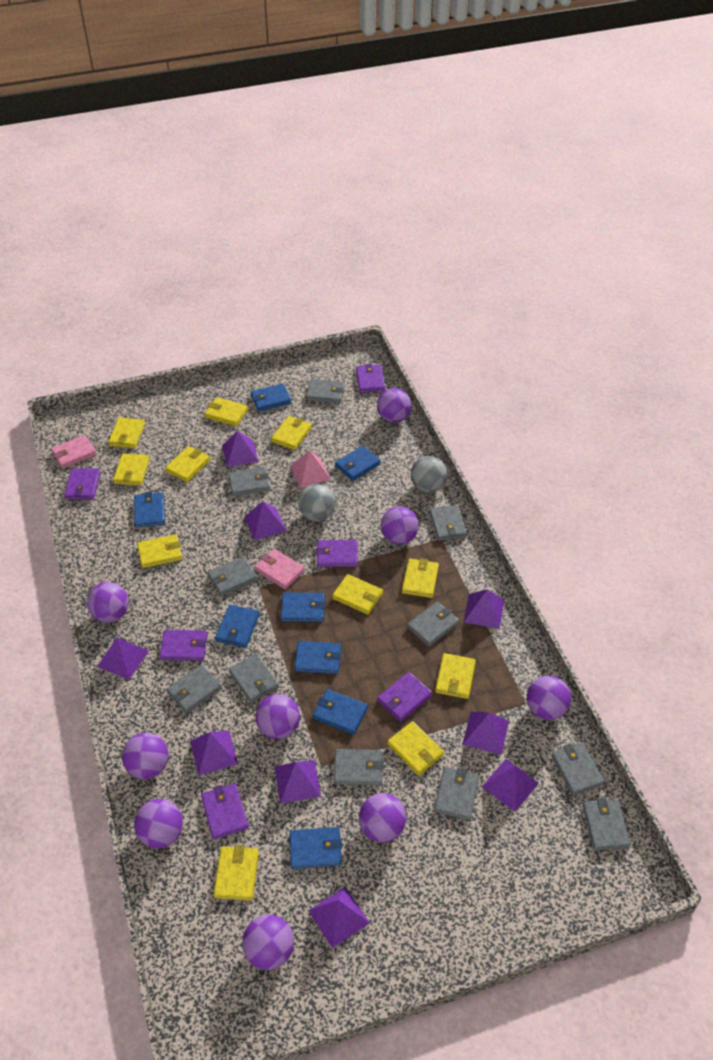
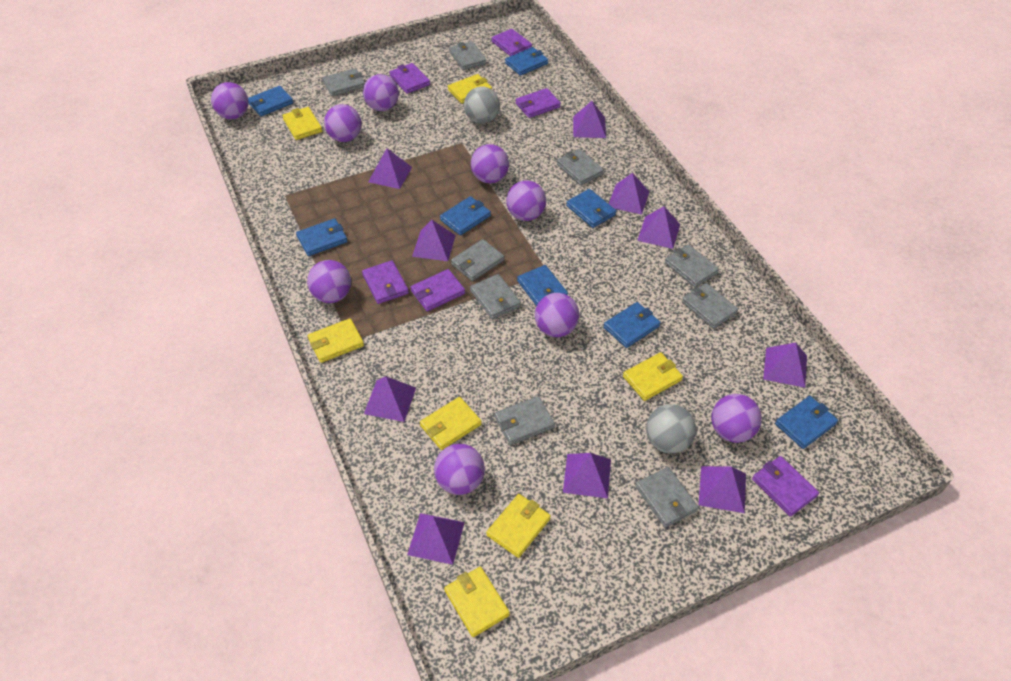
grey wallet: [166,664,222,714] [207,556,258,596] [228,467,270,496] [229,653,279,703] [306,379,345,403] [334,749,384,785] [407,602,459,647] [429,505,467,541] [434,767,479,820] [551,742,605,795] [582,798,631,851] = 11 -> [322,68,365,96] [449,41,487,70] [451,239,504,281] [470,274,521,319] [495,396,555,445] [557,149,604,185] [636,467,699,528] [665,244,719,287] [682,283,738,329] = 9
pink pyramid: [290,450,331,488] = 1 -> none = 0
pink wallet: [51,435,97,469] [254,548,305,590] = 2 -> none = 0
purple pyramid: [97,638,149,679] [190,730,238,775] [222,431,259,467] [244,502,286,540] [275,760,321,804] [308,886,370,948] [462,712,509,755] [464,589,504,629] [482,759,539,812] = 9 -> [364,376,416,422] [368,148,412,189] [407,513,465,565] [412,220,456,261] [563,453,611,498] [573,101,606,138] [609,173,649,215] [637,206,680,249] [699,466,746,513] [763,343,807,388] = 10
yellow wallet: [108,417,145,448] [113,453,150,486] [137,534,182,568] [165,446,210,482] [205,397,248,426] [213,845,259,901] [271,416,312,450] [332,574,383,615] [387,721,444,775] [402,558,439,598] [435,653,476,699] = 11 -> [282,107,322,140] [308,318,364,363] [420,397,482,450] [444,567,510,637] [448,74,492,104] [486,494,551,558] [623,352,683,401] = 7

